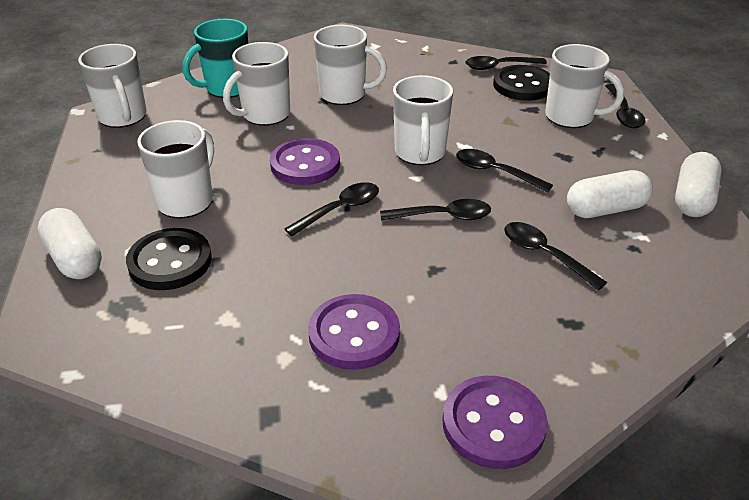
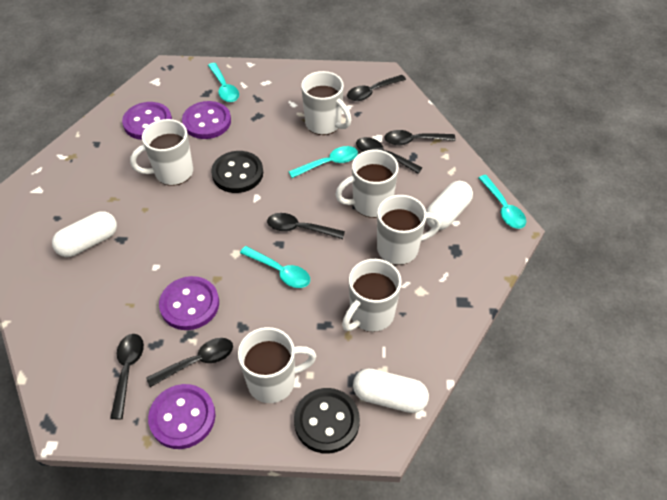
purple button: [270,138,340,185] [308,294,400,370] [442,376,548,469] = 3 -> [122,102,172,140] [148,384,216,449] [159,276,219,330] [182,101,231,139] = 4
turquoise mug: [183,19,248,98] = 1 -> none = 0
turquoise spoon: none = 0 -> [208,63,239,102] [240,246,310,288] [288,146,358,178] [478,175,526,229] = 4

